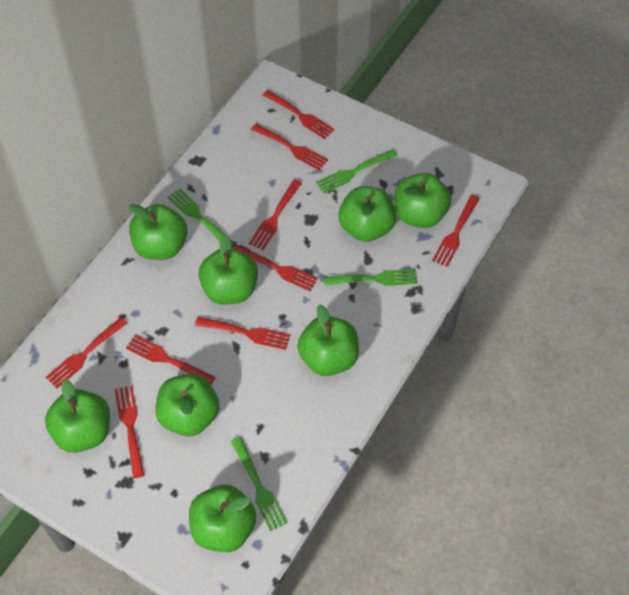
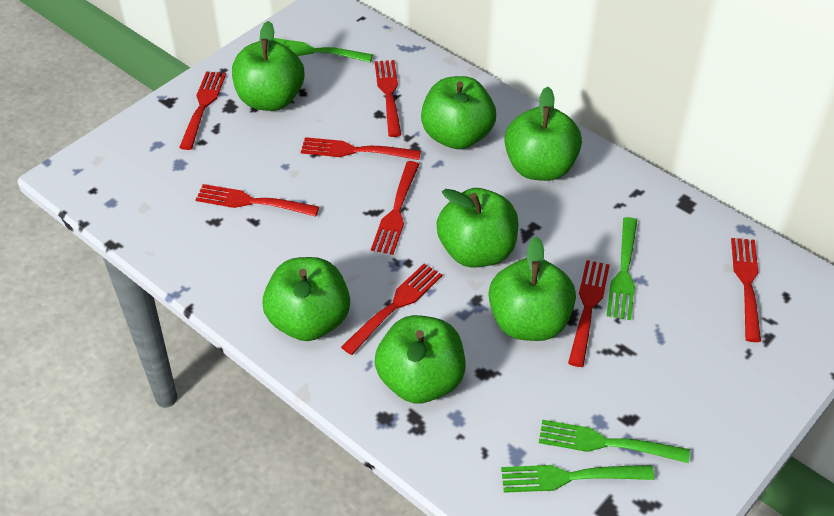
green apple: [45,379,110,453] [129,204,187,260] [155,374,219,436] [189,485,256,552] [198,234,258,304] [297,304,359,376] [339,186,396,242] [395,173,451,228] = 8 -> [232,21,304,111] [262,257,350,341] [375,315,466,403] [421,76,496,149] [437,188,519,268] [489,236,576,341] [505,87,582,181] = 7
red fork: [45,317,127,388] [114,386,145,478] [126,335,216,384] [195,317,290,350] [233,245,318,291] [249,179,302,250] [251,124,328,170] [263,90,334,139] [432,195,480,267] = 9 -> [179,71,226,150] [195,184,319,217] [301,137,421,160] [341,264,442,355] [371,161,420,255] [375,60,401,137] [568,260,610,367] [731,238,761,342] = 8

